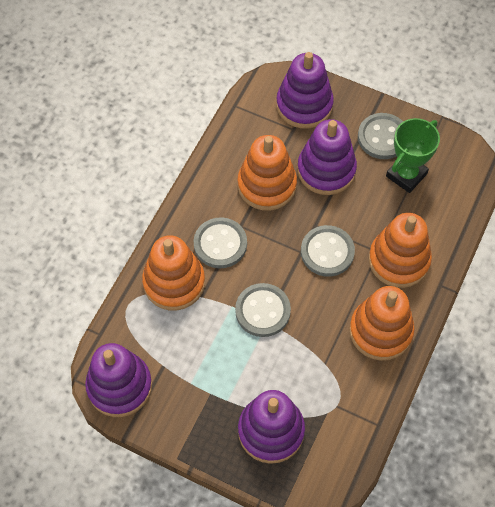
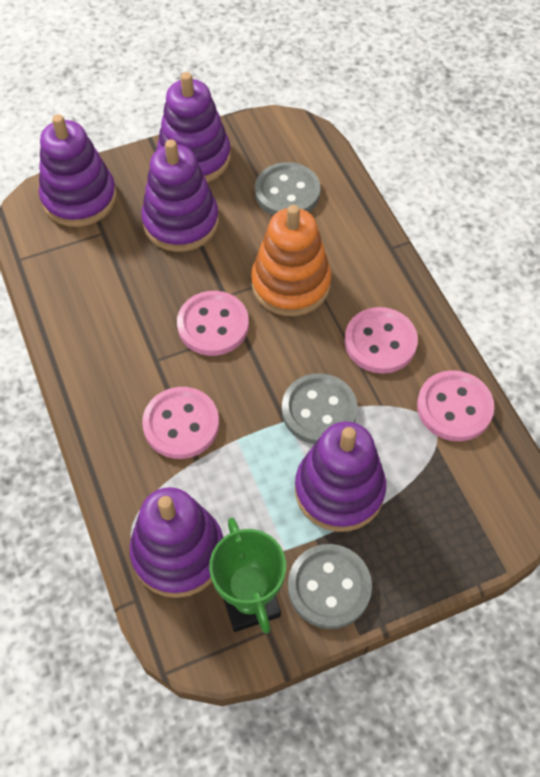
grey button: [194,217,247,269] [235,283,291,337] [301,225,355,277] [358,113,403,159] = 4 -> [255,162,320,216] [282,373,358,444] [288,544,372,629] = 3
orange stacking toy: [142,235,205,310] [237,135,297,211] [349,286,415,361] [369,213,432,288] = 4 -> [251,205,331,316] = 1
pink button: none = 0 -> [142,387,219,459] [177,291,249,356] [344,307,418,374] [417,370,494,441] = 4
purple stacking toy: [85,343,152,417] [238,390,305,464] [276,52,334,129] [297,119,357,195] = 4 -> [39,114,117,227] [130,487,224,598] [141,139,219,252] [157,72,231,183] [295,421,386,532] = 5

